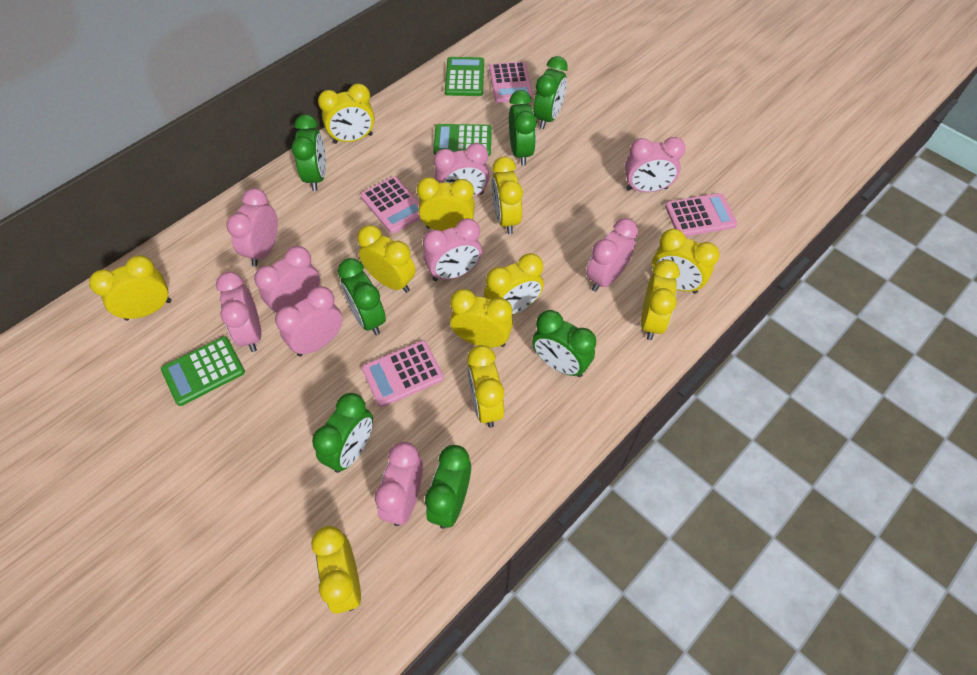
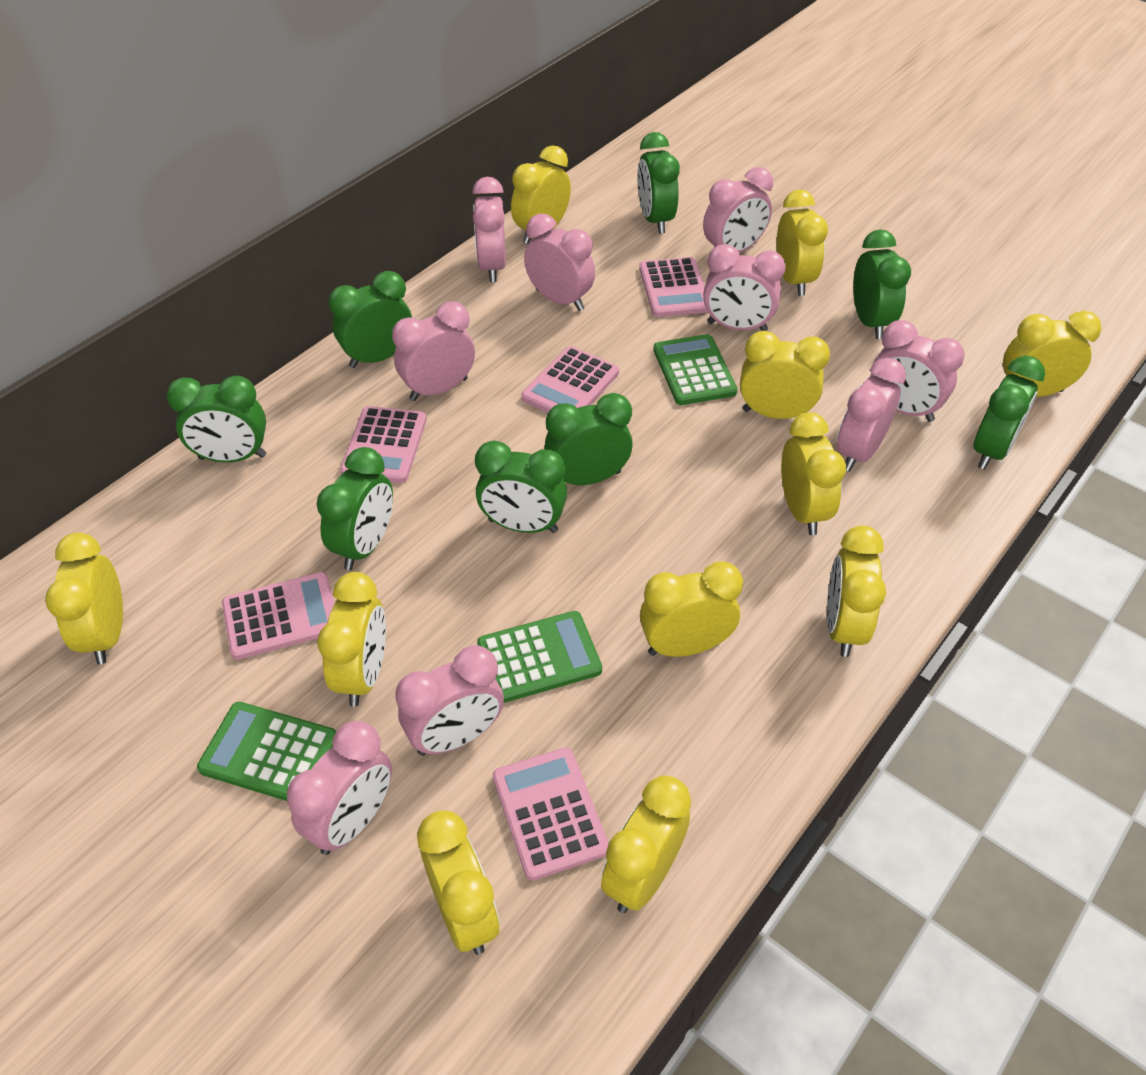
green clock: [292,115,326,191] [312,393,373,473] [338,258,386,335] [425,445,471,529] [509,90,537,166] [532,310,596,377] [533,56,568,129] = 7 -> [167,376,266,462] [317,447,393,570] [329,271,412,368] [475,441,567,533] [545,393,633,485] [637,132,680,234] [853,229,911,339] [974,356,1045,470] = 8
pink calculator: [361,176,421,233] [362,340,444,407] [489,61,533,103] [665,193,737,236] = 4 -> [222,572,335,660] [340,406,427,483] [493,747,609,881] [522,346,619,412] [639,257,708,317] = 5

